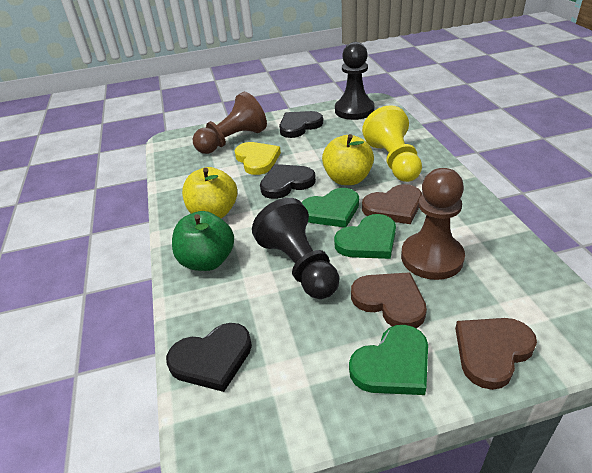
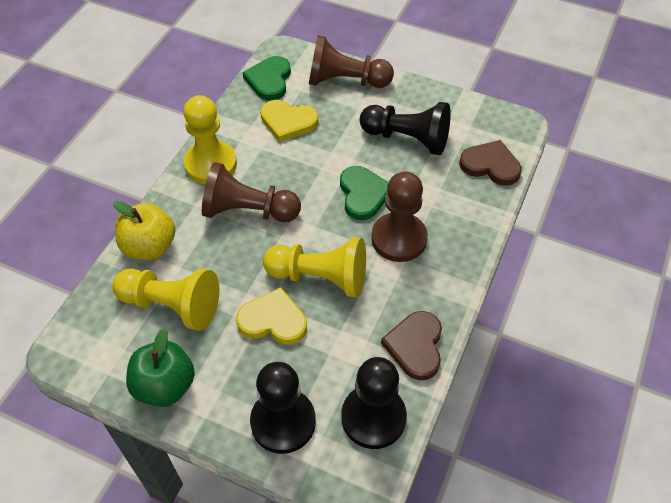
black heart: [166,323,252,392] [260,164,316,199] [279,111,323,138] = 3 -> none = 0
black pawn: [252,198,339,299] [335,42,375,120] = 2 -> [250,362,316,454] [341,357,407,449] [360,102,451,155] = 3
brown heart: [351,272,427,328] [362,184,422,224] [455,318,537,390] = 3 -> [381,311,442,380] [459,140,522,186] = 2
brown pawn: [193,92,267,154] [401,168,465,280] = 2 -> [202,162,301,222] [309,35,394,88] [371,171,428,262] = 3
green heart: [301,188,359,228] [334,214,396,259] [349,325,428,395] = 3 -> [243,56,291,101] [340,166,389,220] = 2
yellow apple: [182,167,237,218] [322,134,374,185] = 2 -> [113,201,175,260] = 1
yellow heart: [234,142,281,175] = 1 -> [236,287,307,345] [260,100,318,142] = 2
yellow pawn: [362,105,422,182] = 1 -> [113,268,219,331] [184,95,237,184] [263,237,366,297] = 3

